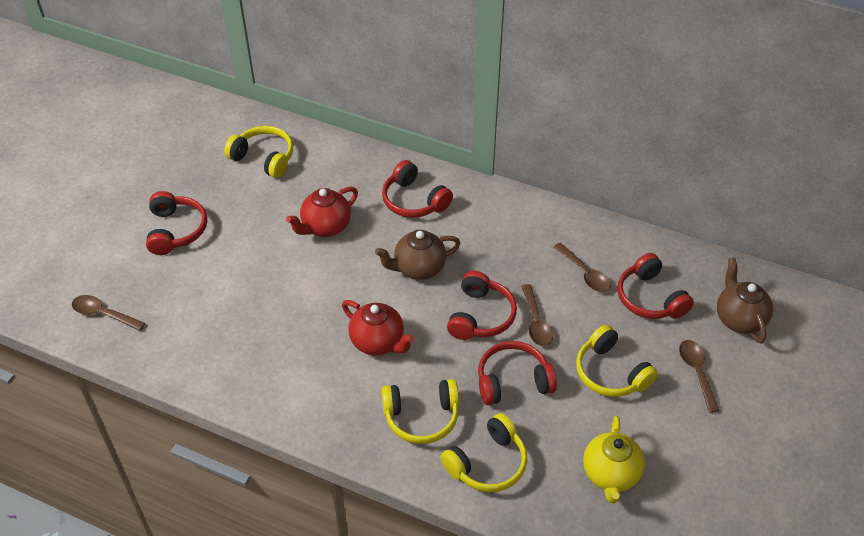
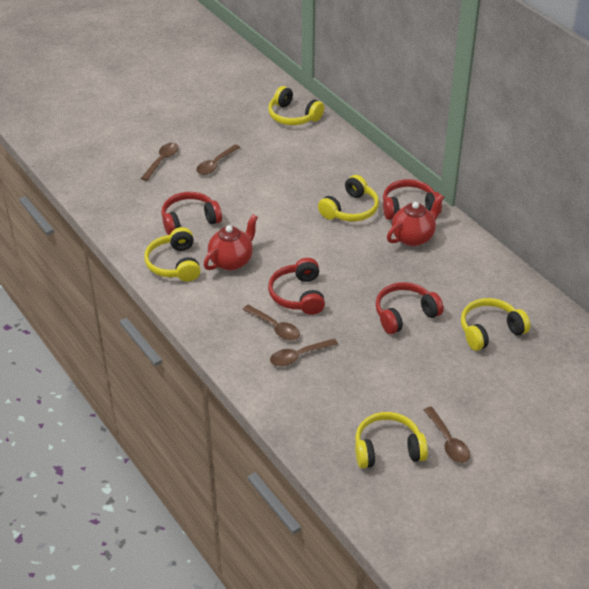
brown spoon: [72,295,145,331] [521,284,553,346] [553,243,611,292] [679,340,720,413] = 4 -> [141,143,179,181] [196,144,241,175] [243,305,300,340] [270,338,338,366] [424,406,470,463] = 5
brown teapot: [375,230,461,280] [717,258,773,343] = 2 -> none = 0
red headphones: [146,191,207,255] [382,160,453,218] [447,271,517,340] [478,341,557,405] [617,253,694,319] = 5 -> [161,192,222,235] [268,258,325,315] [375,282,444,334] [383,179,442,220] = 4
yellow headphones: [224,126,293,178] [382,379,459,444] [441,413,527,492] [576,325,658,397] = 4 -> [144,227,200,282] [268,86,324,125] [318,175,379,222] [355,412,428,468] [461,298,530,351] = 5
yellow teapot: [583,416,645,503] = 1 -> none = 0

